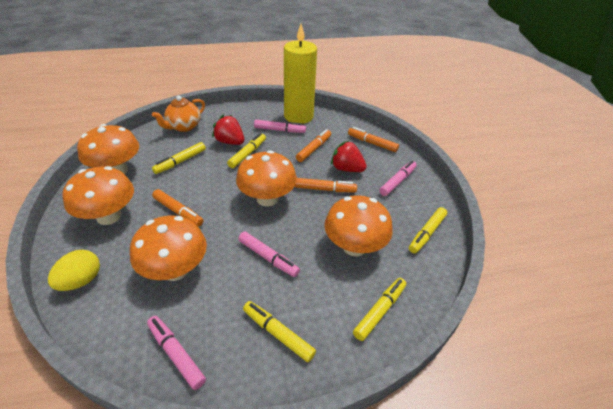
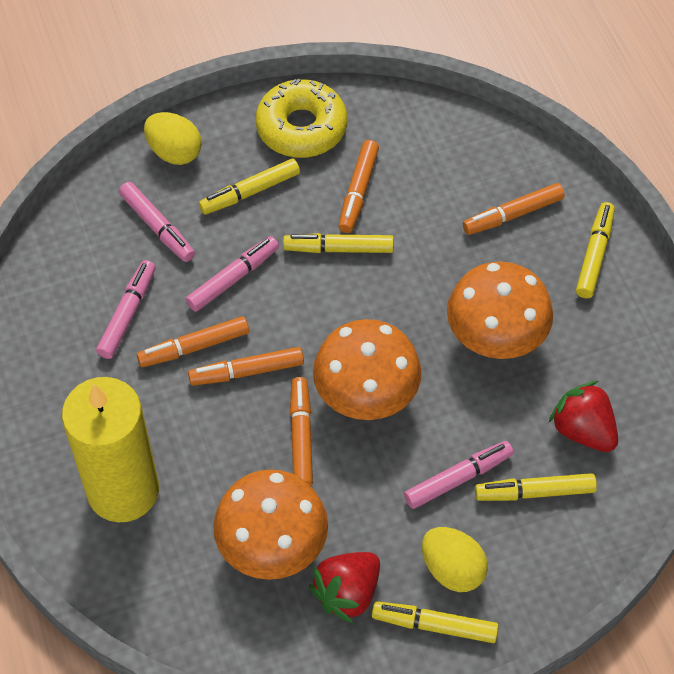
orange marker: [152,189,204,227] [295,178,357,193] [296,129,331,162] [348,127,399,152] = 4 -> [137,316,249,367] [188,347,304,386] [290,377,313,486] [338,140,379,233] [463,183,565,235] = 5
orange mushroom: [62,166,134,225] [77,124,139,174] [130,215,207,281] [236,150,297,207] [324,195,393,257] = 5 -> [213,469,328,580] [313,319,422,420] [447,262,553,359] = 3
orange teapot: [152,96,205,132] = 1 -> none = 0
yellow donut: none = 0 -> [256,79,347,158] = 1
yellow egg: [48,250,100,291] = 1 -> [144,112,202,165] [422,527,488,592] = 2

